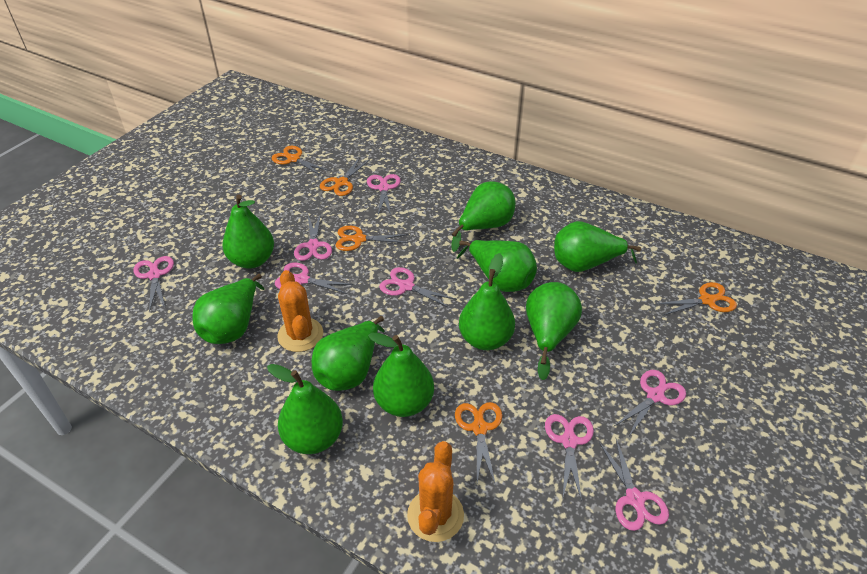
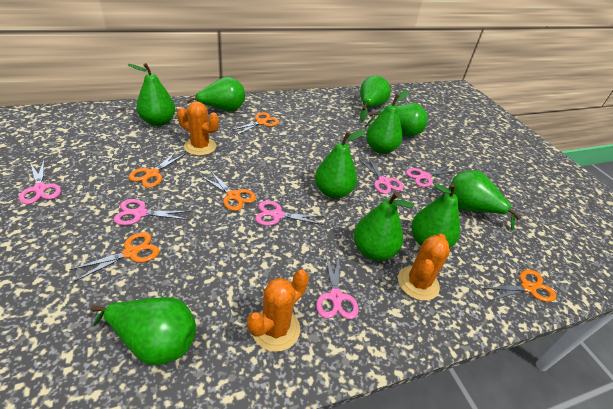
orange cactus: [277,270,323,352] [407,441,464,542] = 2 -> [177,101,219,156] [247,269,309,352] [398,234,450,301] = 3
pink scissors: [133,256,174,312] [275,262,354,294] [294,213,332,261] [367,174,401,215] [379,267,457,308] [545,414,594,501] [599,439,669,531] [613,370,686,438] = 8 -> [19,161,61,204] [114,199,190,225] [255,201,324,226] [316,254,359,319] [359,157,404,194] [406,165,456,187] = 6

